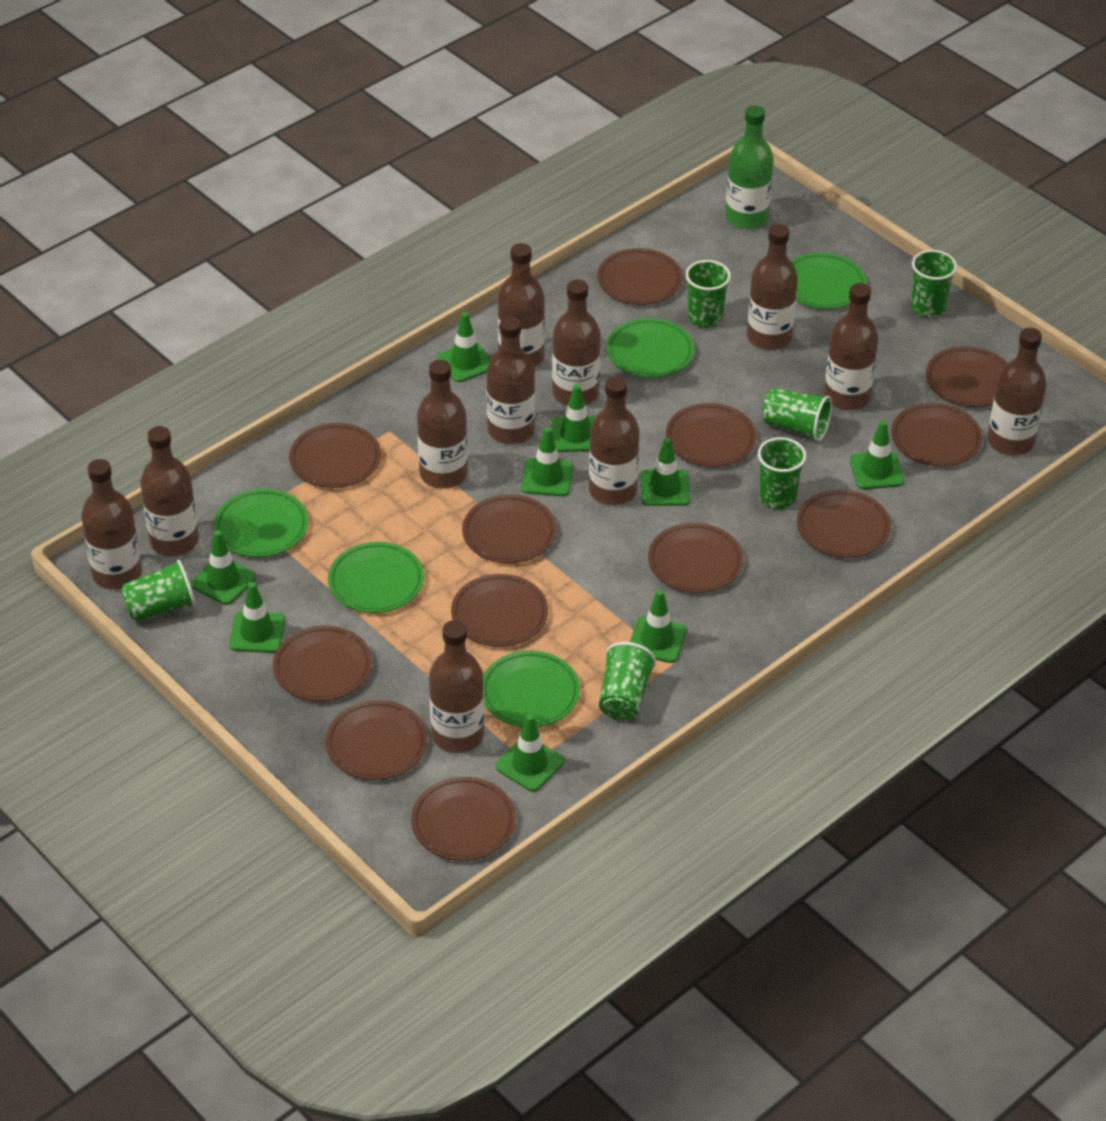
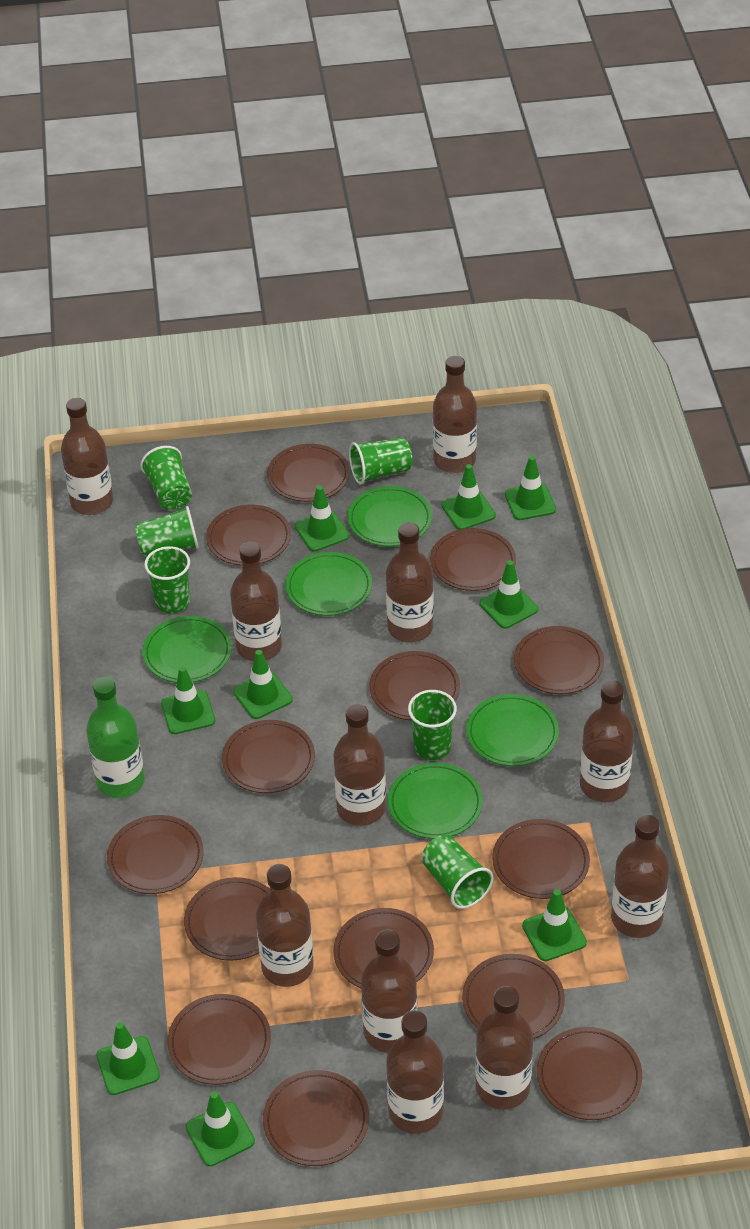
brown plate: [273,626,372,701] [289,423,381,488] [326,700,427,780] [411,777,516,861] [451,574,548,647] [462,494,556,563] [597,248,683,305] [648,523,743,593] [666,403,756,467] [797,489,891,558] [891,403,983,467] [926,346,1007,407] = 12 -> [107,815,204,894] [167,994,271,1085] [184,877,270,961] [206,504,291,566] [222,720,315,793] [263,1070,369,1166] [267,444,350,502] [333,908,434,989] [369,651,460,720] [430,528,516,591] [462,954,565,1039] [492,819,590,899] [514,626,604,694] [537,1027,642,1120] = 14

